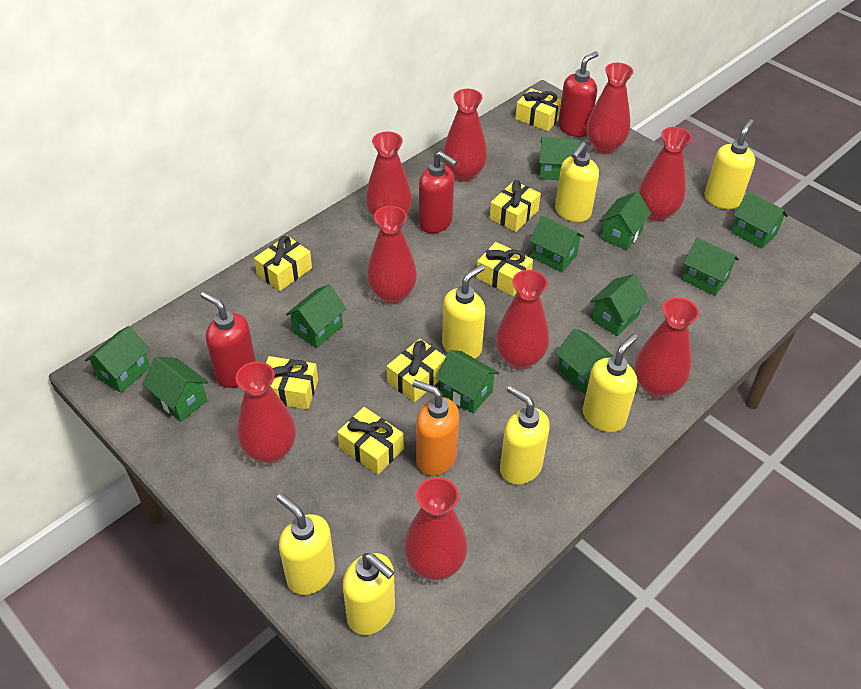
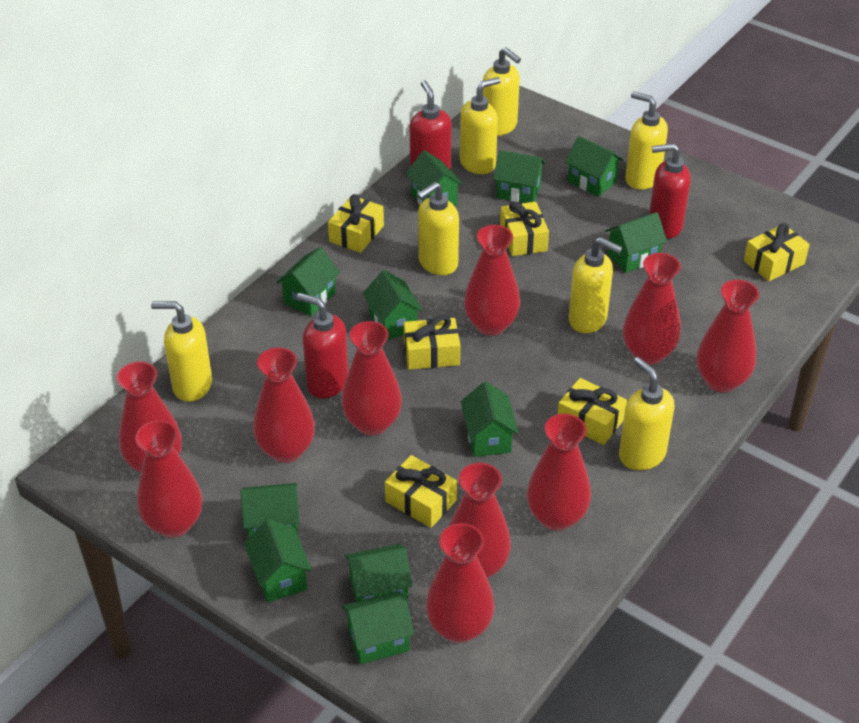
orange soap dispenser: [412,380,459,476] = 1 -> none = 0
red vase: [236,362,296,463] [366,131,412,217] [367,206,417,304] [404,477,468,580] [443,89,487,182] [496,270,549,369] [587,63,633,154] [635,297,699,397] [639,127,692,221] = 9 -> [116,361,182,473] [135,420,202,538] [253,347,315,463] [341,321,402,436] [426,523,495,643] [449,463,511,578] [464,225,520,336] [527,414,591,531] [623,253,681,365] [697,280,759,393] = 10
yellow gift: [254,236,312,291] [266,356,318,409] [338,407,404,475] [387,339,446,402] [476,242,533,296] [489,180,541,232] [515,88,561,131] = 7 -> [328,194,384,253] [385,455,457,528] [404,315,460,369] [500,202,549,256] [558,378,627,445] [744,223,810,281] = 6

